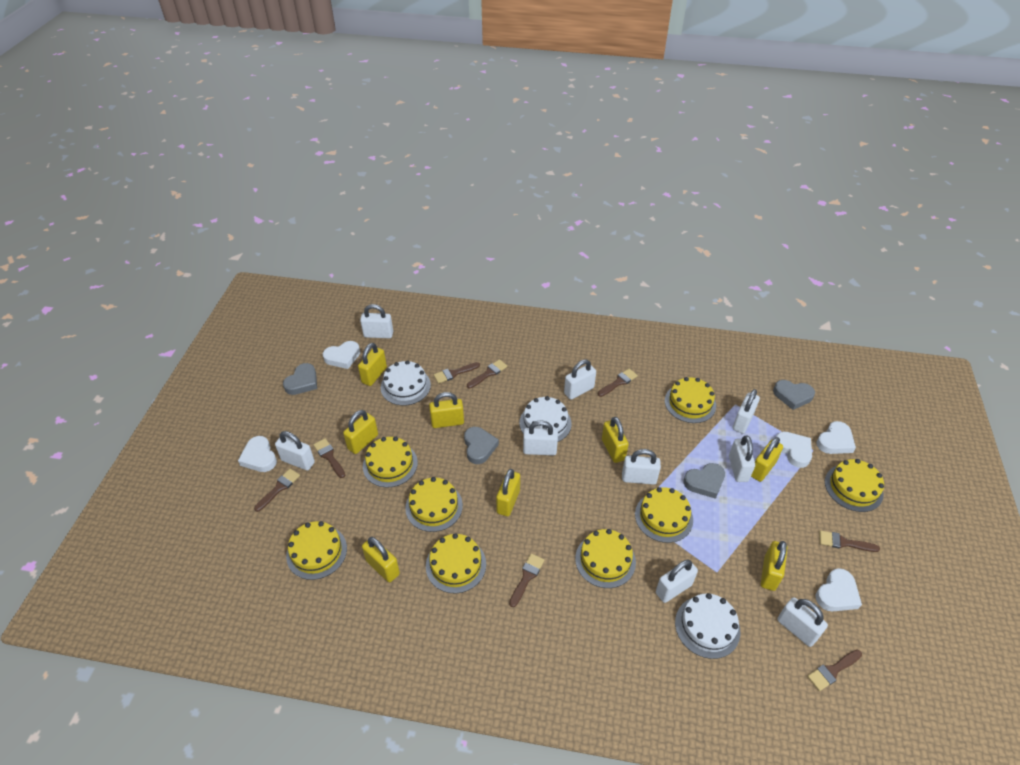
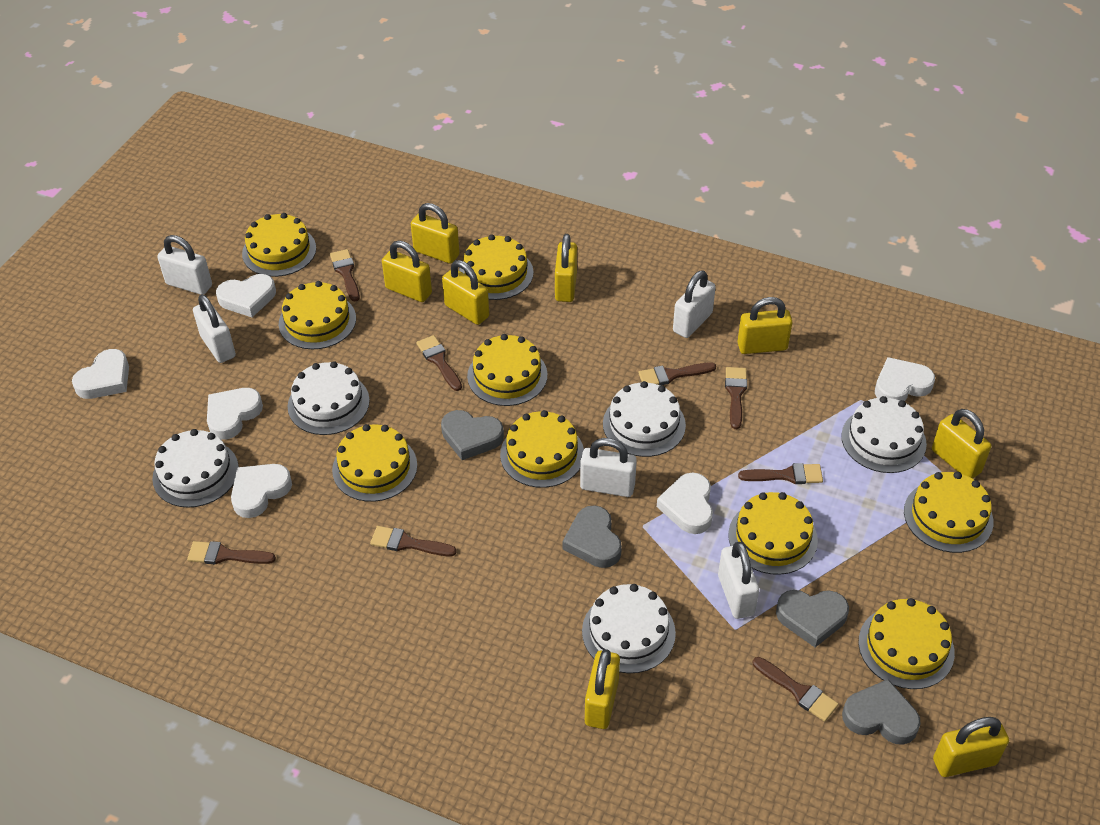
white cake: [381,360,431,406] [519,396,572,442] [675,593,741,659] = 3 -> [152,429,239,508] [288,361,370,435] [582,584,676,673] [603,381,686,457] [841,396,927,473] = 5
white heart: [238,436,277,472] [323,341,360,369] [776,432,812,468] [815,568,862,611] [816,421,856,454] = 5 -> [72,349,129,399] [207,388,263,440] [216,274,276,317] [231,464,292,518] [657,473,713,534] [875,357,935,401] = 6
white padlock: [275,431,315,470] [360,304,393,338] [523,421,558,456] [564,359,596,400] [622,449,661,485] [656,559,698,603] [729,435,755,482] [733,389,760,434] [777,597,828,647] = 9 -> [157,235,212,295] [193,295,236,363] [580,438,637,497] [673,270,716,338] [718,542,759,619] = 5
yellow cake: [286,521,347,580] [363,437,418,487] [405,477,463,532] [426,533,486,593] [575,529,636,588] [635,487,693,543] [665,377,716,423] [825,459,884,512] = 8 -> [242,213,316,277] [279,281,356,349] [332,424,417,502] [459,234,534,300] [467,334,547,406] [500,410,584,488] [728,492,818,575] [859,598,955,689] [904,472,993,553] = 9

